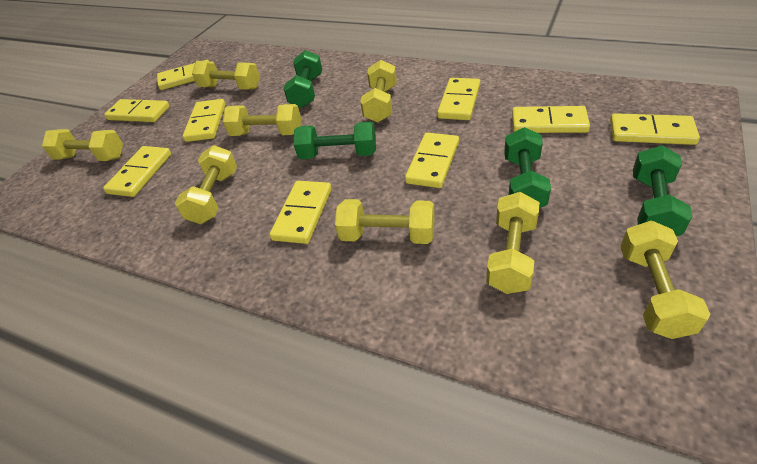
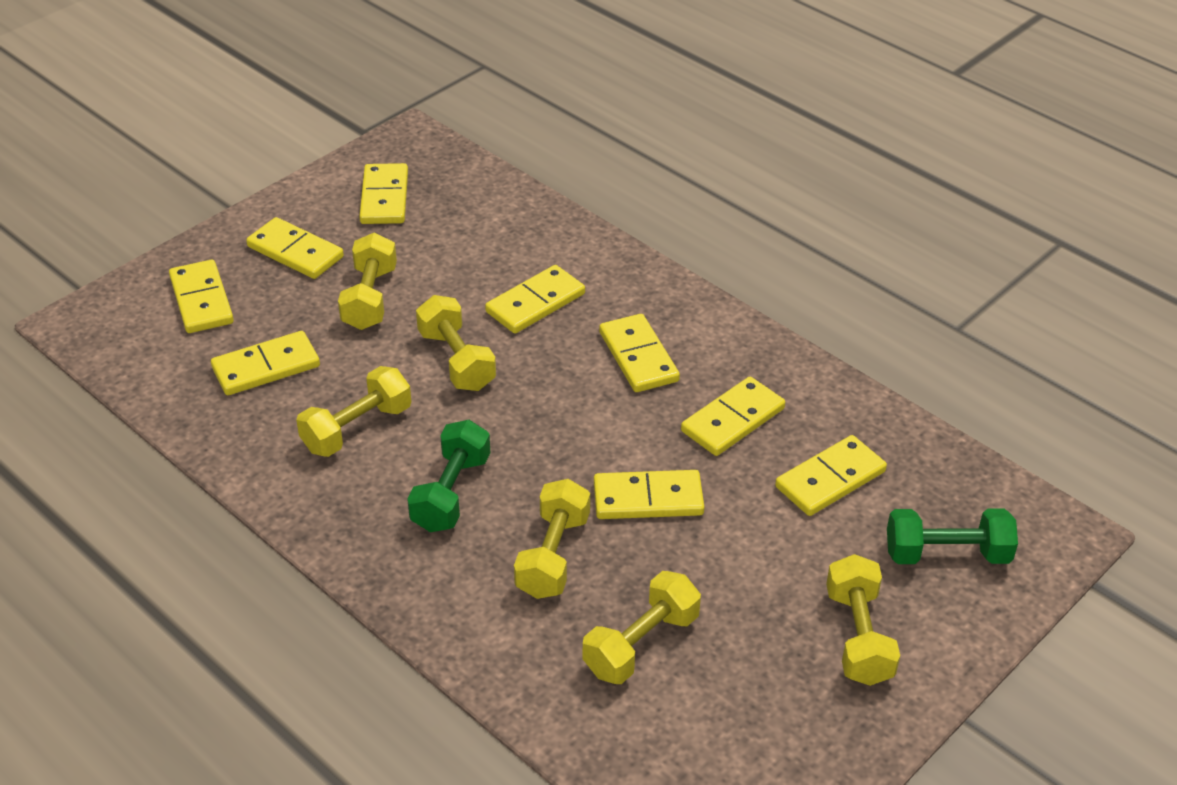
green dumbbell: [283,50,322,108] [294,121,376,159] [504,127,551,208] [633,145,692,236] = 4 -> [407,420,490,532] [887,509,1018,564] = 2
yellow dumbbell: [42,129,123,161] [175,145,237,224] [192,61,260,90] [223,104,301,136] [335,199,435,244] [360,60,397,123] [486,192,540,294] [620,221,710,339] = 8 -> [296,366,411,457] [338,233,397,330] [416,295,496,391] [514,479,590,599] [583,571,701,684] [826,554,900,686] = 6

